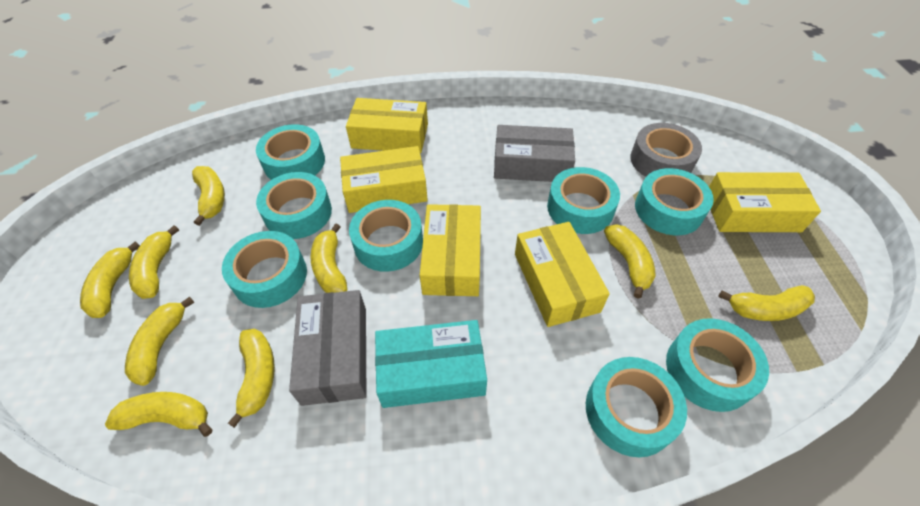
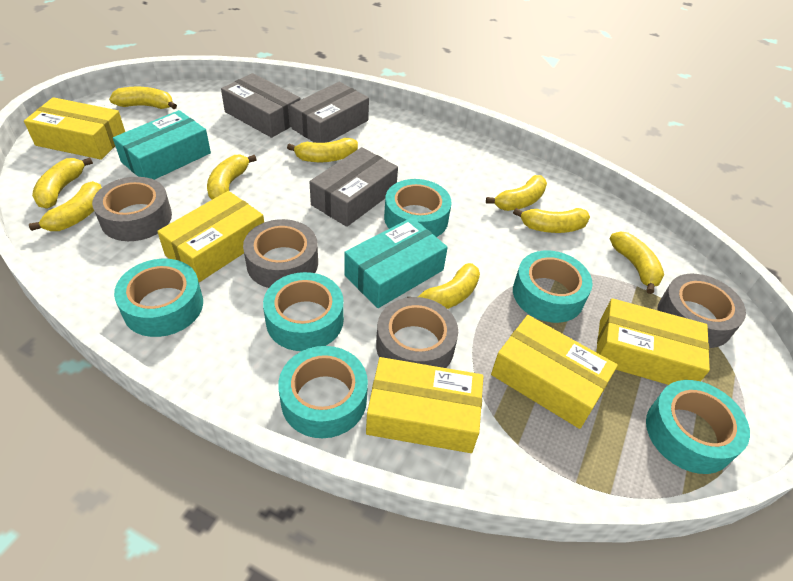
grey box: [289,290,366,406] [494,125,575,182] = 2 -> [221,73,300,138] [290,82,369,143] [310,147,398,227] = 3
grey tape: [630,123,702,177] = 1 -> [92,177,172,241] [243,219,318,288] [376,297,458,368] [657,274,746,348] = 4
turquoise box: [375,320,487,408] = 1 -> [113,110,211,180] [344,217,448,308] = 2
turquoise tape: [222,231,307,308] [256,124,325,180] [256,172,332,239] [349,200,423,272] [547,167,620,234] [586,357,687,457] [635,168,714,235] [666,318,769,412] = 8 -> [114,259,203,337] [263,272,344,351] [278,346,368,438] [384,179,452,237] [513,251,593,323] [646,380,750,474] = 6

